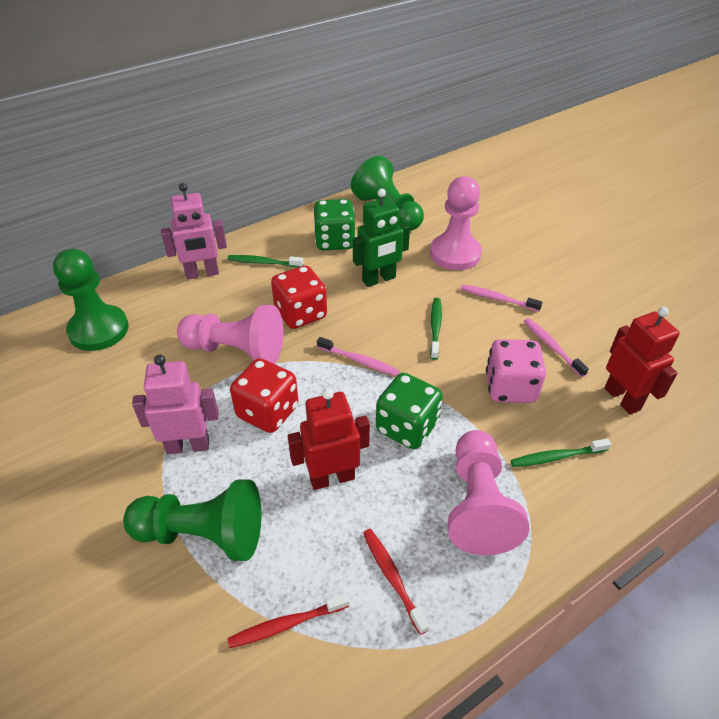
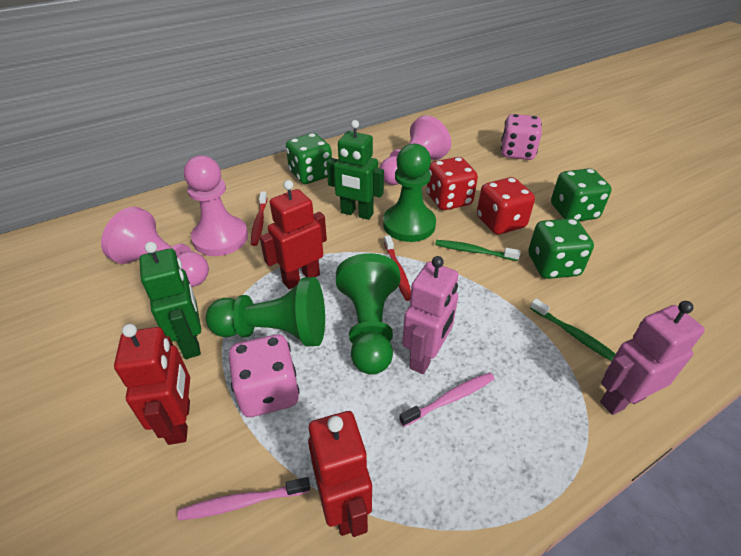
green dice: [313,199,356,250] [376,373,443,449] = 2 -> [286,133,332,184] [528,218,594,279] [551,168,612,221] = 3
green robot: [353,189,410,287] = 1 -> [139,242,201,359] [326,120,384,220] = 2
green toothbrush: [228,255,304,268] [430,298,442,360] [511,438,611,467] = 3 -> [435,240,521,261] [530,298,616,361] = 2
pink dice: [486,339,546,403] = 1 -> [229,334,300,417] [501,114,542,160] = 2
pink toothbrush: [317,337,400,376] [460,284,543,312] [524,318,589,377] = 3 -> [178,477,310,521] [399,372,494,427] = 2
red robot: [288,388,370,490] [605,307,680,415] = 2 -> [114,324,190,445] [260,180,327,289] [308,411,372,537] = 3

